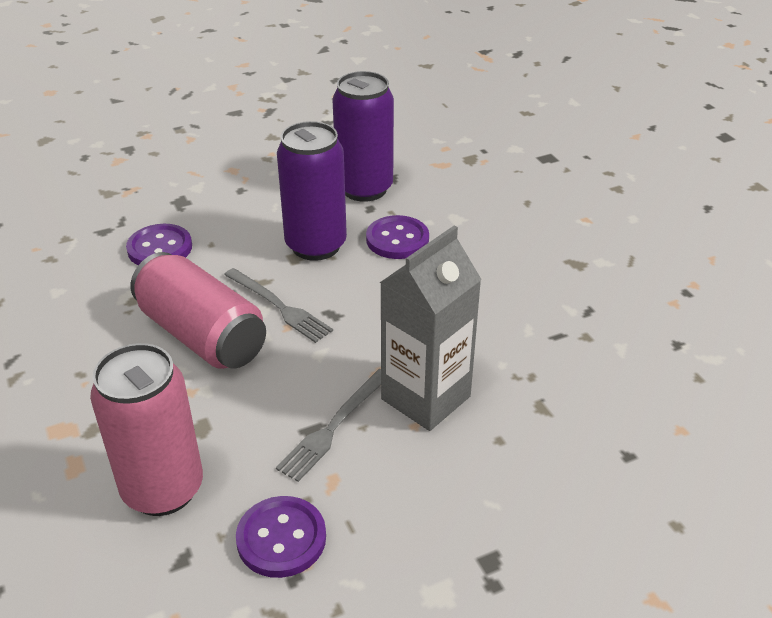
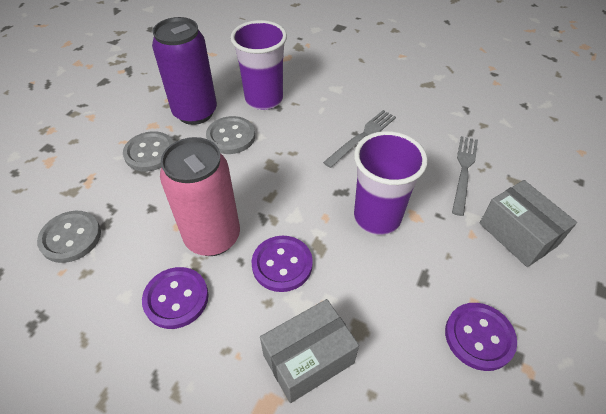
grey box: none = 0 -> [260,299,359,403] [479,180,577,267] = 2
grey button: none = 0 -> [37,211,101,263] [123,131,174,172] [206,116,255,154] = 3
grey carton: [380,225,482,431] = 1 -> none = 0
pink can: [90,343,203,516] [130,252,266,369] = 2 -> [160,137,240,256] = 1
purple can: [277,121,347,261] [332,71,394,202] = 2 -> [152,17,217,125] = 1
purple cup: none = 0 -> [231,20,287,110] [354,131,428,235] = 2

